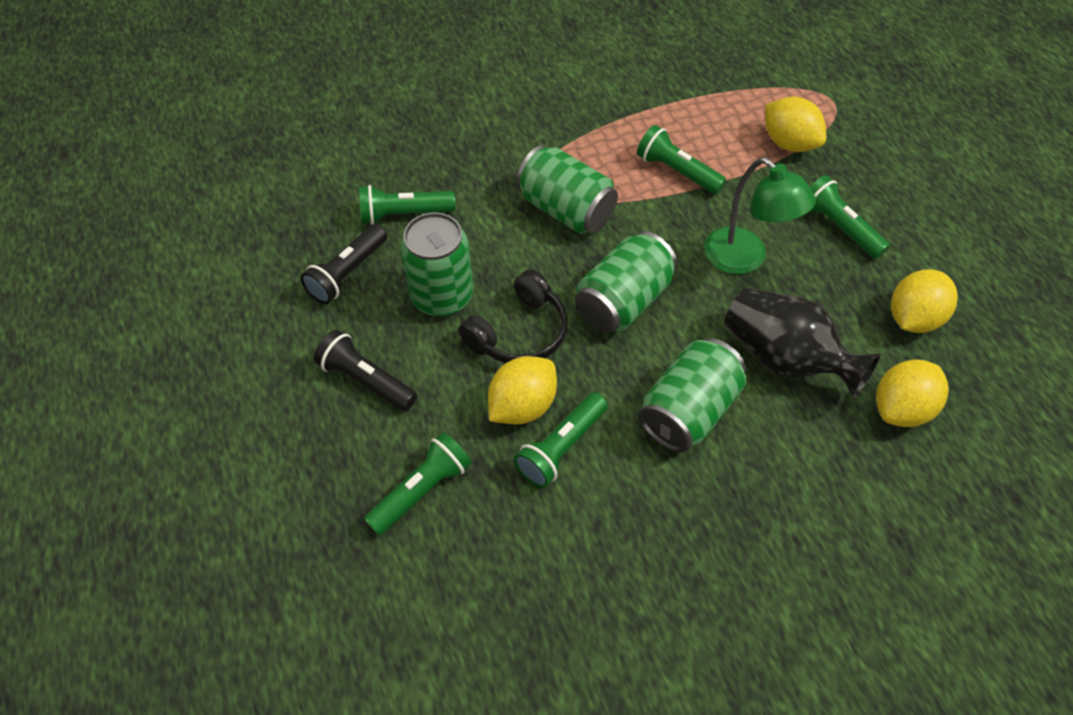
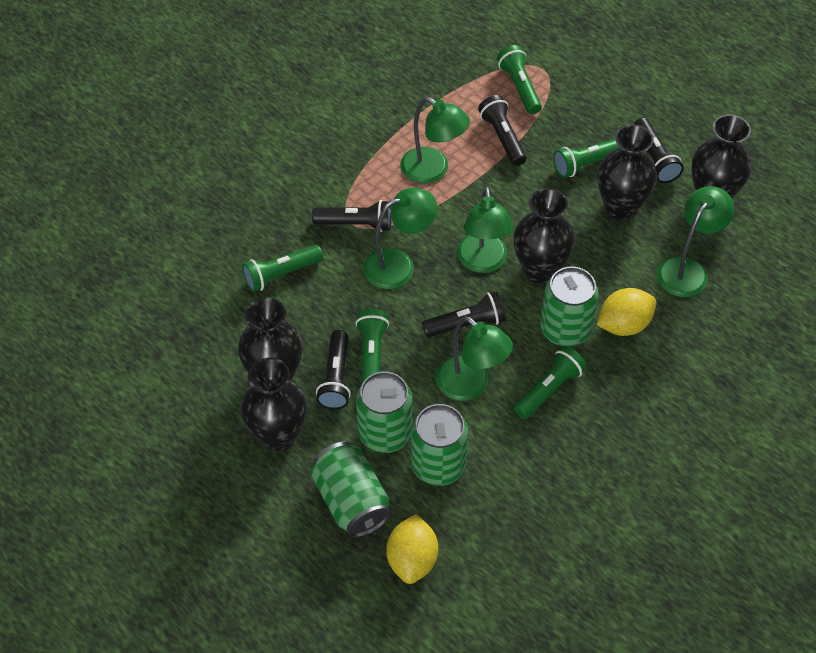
black flashlight: [300,224,387,304] [314,330,417,411] = 2 -> [312,200,391,232] [316,330,351,410] [422,291,506,337] [478,95,526,166] [634,118,684,183] = 5
black headphones: [459,269,568,363] = 1 -> none = 0
black vase: [725,288,881,399] = 1 -> [238,297,303,380] [241,357,307,451] [513,188,575,283] [597,124,657,220] [691,114,752,198] = 5
green lamp: [704,157,816,274] = 1 -> [364,188,437,289] [400,97,470,184] [436,316,513,401] [457,187,513,273] [657,186,734,297] = 5
yellow lemon: [488,356,557,425] [765,97,826,152] [876,360,949,427] [891,269,958,333] = 4 -> [386,514,438,584] [597,288,657,336] = 2

